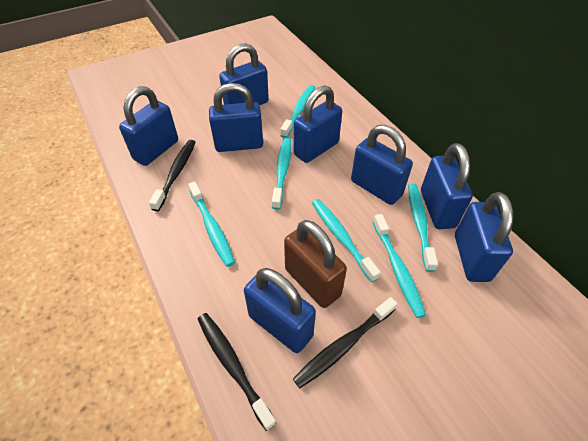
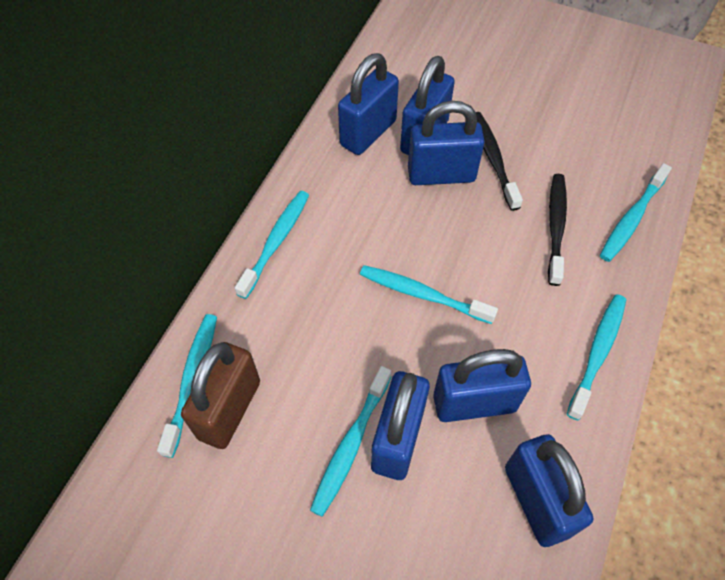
black toothbrush: [149,140,196,211] [198,313,276,431] [293,297,397,388] = 3 -> [476,112,523,211] [548,174,567,286] = 2
blue padlock: [119,86,178,166] [209,83,263,152] [219,43,269,105] [244,268,316,353] [294,85,342,163] [351,125,413,205] [421,143,473,229] [455,192,513,282] = 8 -> [338,53,399,155] [371,371,430,480] [400,56,455,155] [408,101,485,185] [433,349,531,422] [505,434,593,547] = 6

